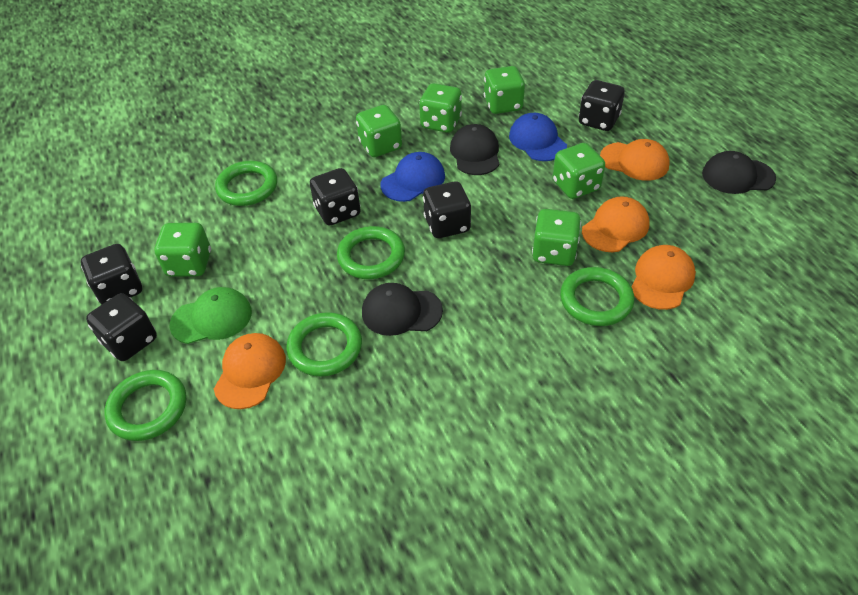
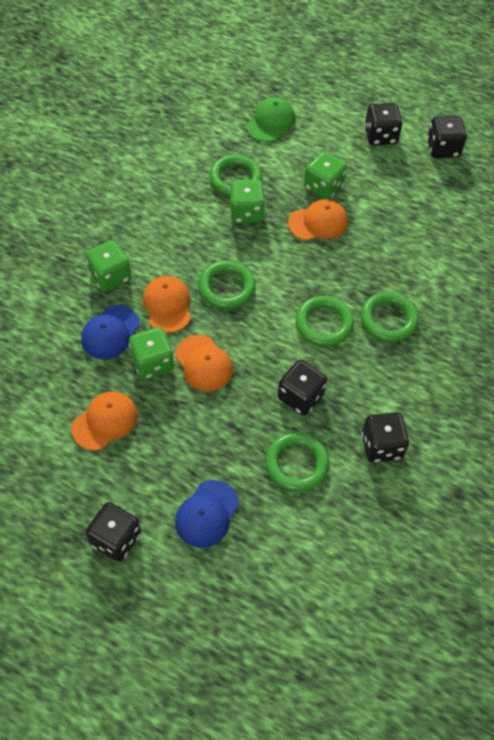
black cap: [362,283,443,336] [450,124,499,175] [702,151,776,194] = 3 -> none = 0
green dice: [154,223,211,277] [356,105,402,157] [419,83,462,133] [484,66,525,114] [532,209,581,266] [553,143,605,199] = 6 -> [85,240,131,292] [129,327,174,379] [229,180,265,223] [304,151,347,199] = 4

